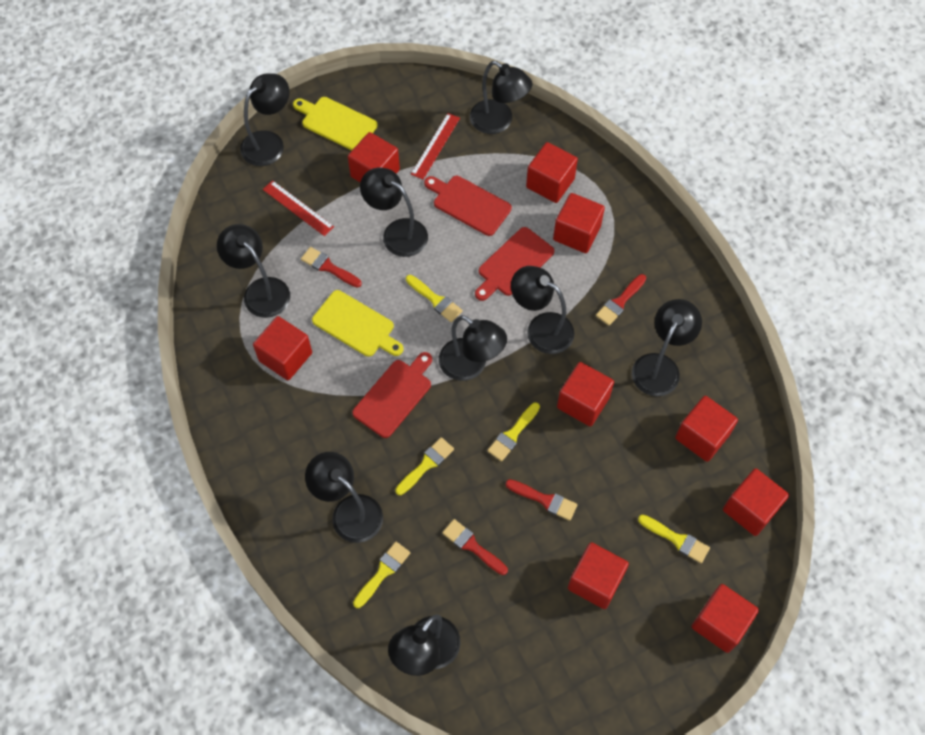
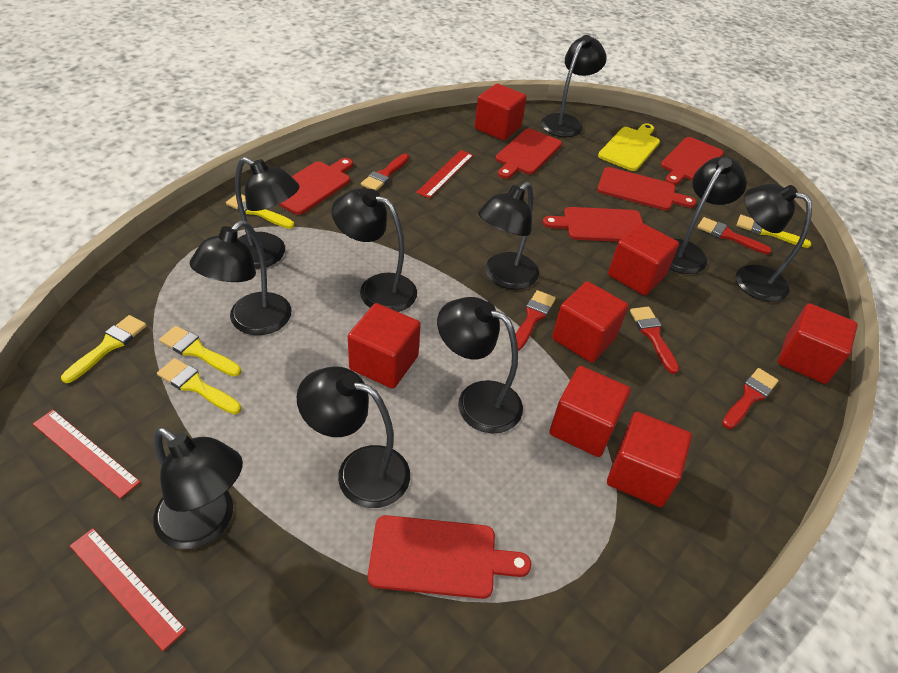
black lamp: [217,224,290,318] [240,73,290,166] [305,452,383,543] [360,168,428,257] [388,614,461,676] [439,315,507,381] [470,61,532,134] [511,266,575,354] [632,299,702,396] = 9 -> [153,427,243,549] [190,220,291,335] [235,157,300,269] [297,366,410,508] [332,188,417,312] [437,297,523,433] [478,182,539,290] [541,35,607,137] [669,157,747,274] [736,184,812,302] = 10
red brush: [301,247,362,288] [442,519,508,575] [505,479,577,521] [596,274,646,326] = 4 -> [361,154,409,191] [516,290,556,351] [630,307,679,374] [697,217,772,255] [722,368,779,429] = 5
red cube: [253,316,312,380] [348,132,400,182] [526,142,578,203] [553,193,605,253] [557,362,614,426] [568,542,629,609] [675,396,738,462] [691,584,759,653] [723,468,789,536] = 9 -> [348,303,421,389] [475,84,527,141] [549,366,631,457] [552,281,628,363] [607,412,692,507] [608,223,679,296] [778,303,858,384] = 7
red cutting board: [352,352,432,438] [424,176,512,236] [475,227,554,301] = 3 -> [278,158,353,215] [368,515,531,599] [495,129,562,179] [543,207,643,242] [597,167,696,211] [661,137,724,185] = 6
red ruler: [263,180,334,236] [411,113,460,180] = 2 -> [33,410,140,499] [70,528,187,651] [416,150,473,198] = 3
yellow cutting board: [293,97,377,150] [312,290,403,357] = 2 -> [598,123,660,171] = 1

